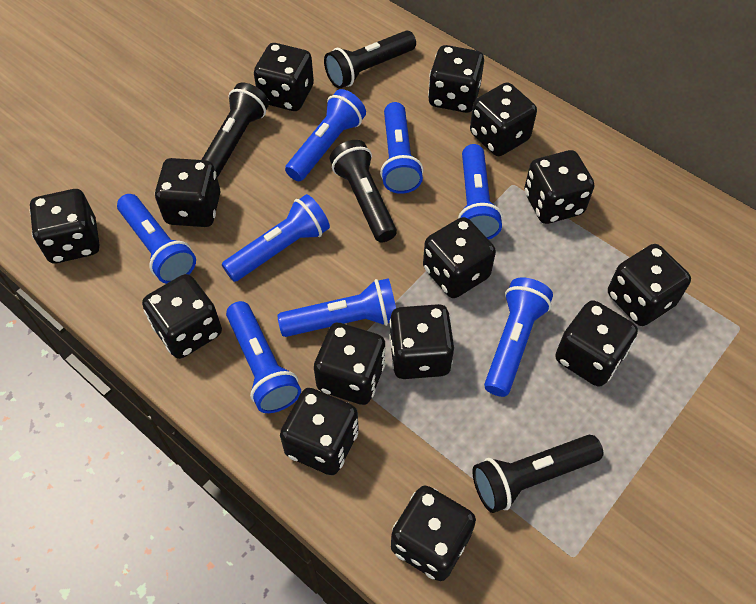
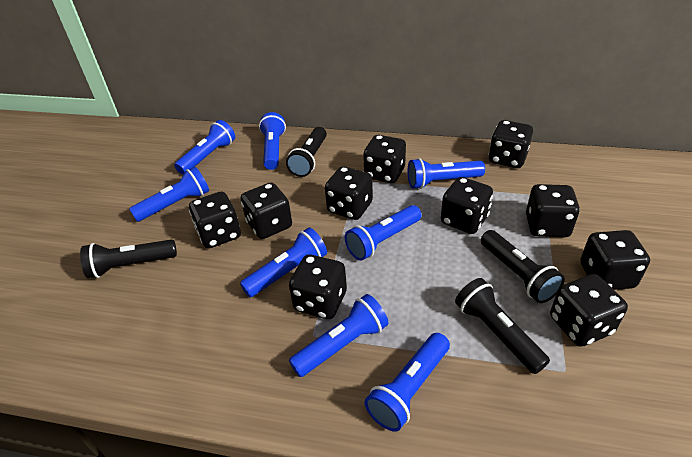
black dice: [30,189,99,263] [142,274,222,359] [155,158,220,227] [254,43,314,111] [280,388,359,475] [314,323,386,405] [389,304,454,379] [391,485,476,581] [423,217,496,298] [428,45,484,113] [470,82,537,156] [524,150,594,224] [555,300,638,387] [608,244,691,326] = 14 -> [189,192,241,248] [241,183,292,239] [289,255,347,319] [325,166,373,220] [363,135,406,183] [441,177,493,234] [488,120,533,168] [526,184,580,237] [550,274,628,347] [580,230,650,290] = 10

